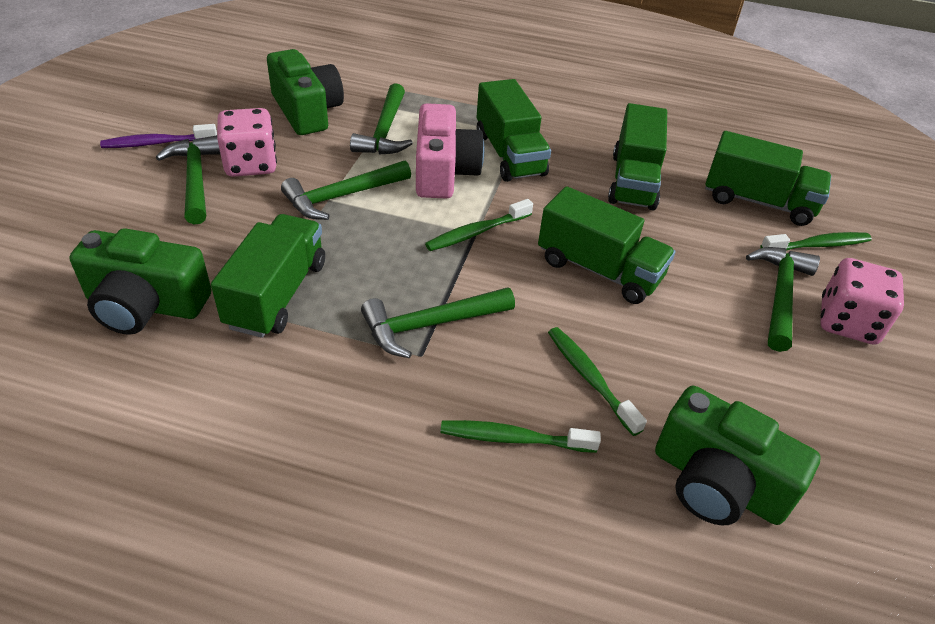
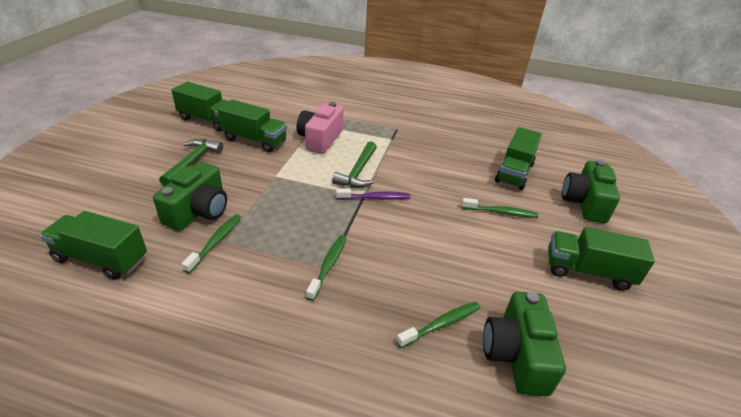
green hammer: [156,135,220,224] [281,160,411,220] [350,83,413,155] [361,287,515,358] [746,247,820,352] = 5 -> [159,139,223,186] [332,141,377,188] = 2
pink dice: [217,108,277,177] [820,258,904,345] = 2 -> none = 0

